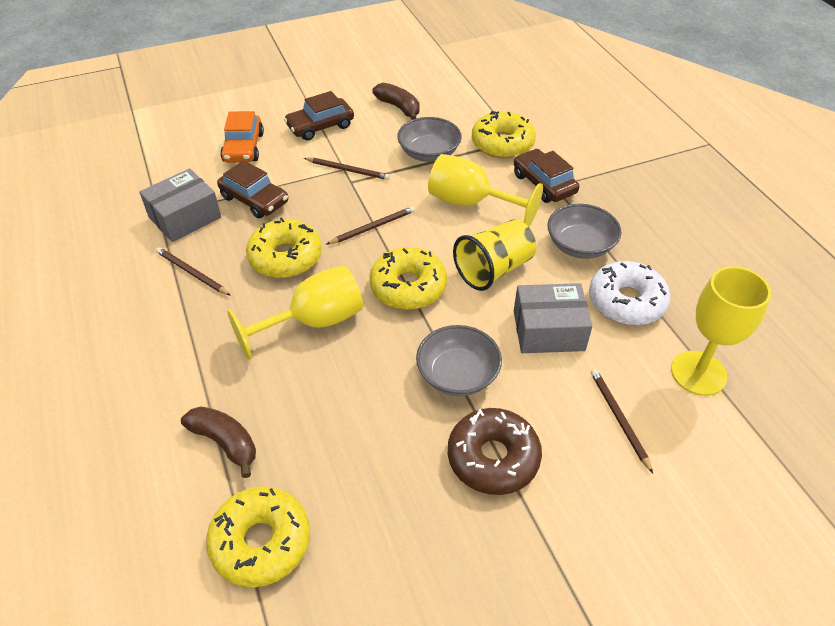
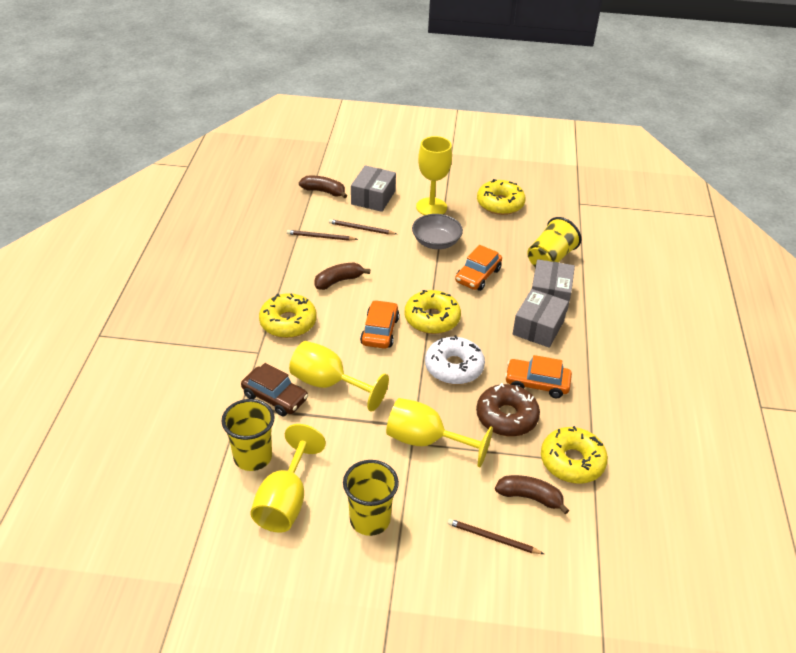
brown banana: [181,406,256,478] [372,83,420,120] = 2 -> [299,176,347,198] [314,263,370,290] [495,475,569,514] = 3
brown car: [217,160,288,219] [284,91,354,141] [514,149,579,203] = 3 -> [241,363,308,416] = 1
brown pencil: [156,247,231,296] [304,158,390,180] [326,206,415,245] [591,369,653,473] = 4 -> [287,230,358,241] [329,219,397,235] [448,519,544,554] = 3
grey bowl: [397,117,462,162] [416,325,502,396] [547,204,621,259] = 3 -> [412,214,463,249] = 1
grey box: [139,168,221,242] [514,283,592,353] = 2 -> [351,165,396,212] [513,289,568,348] [532,259,575,312] = 3
orange car: [220,111,264,162] = 1 -> [360,300,399,349] [455,245,502,291] [505,355,572,398] = 3
yellow cup: [453,219,536,291] = 1 -> [221,399,274,471] [343,460,399,536] [527,217,581,267] = 3
yellow goblet: [227,266,363,360] [428,154,543,227] [671,266,771,396] = 3 -> [250,424,326,533] [289,341,389,412] [386,398,493,467] [416,136,452,215] = 4

